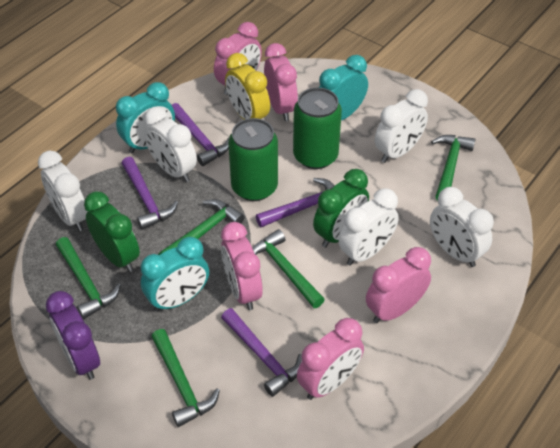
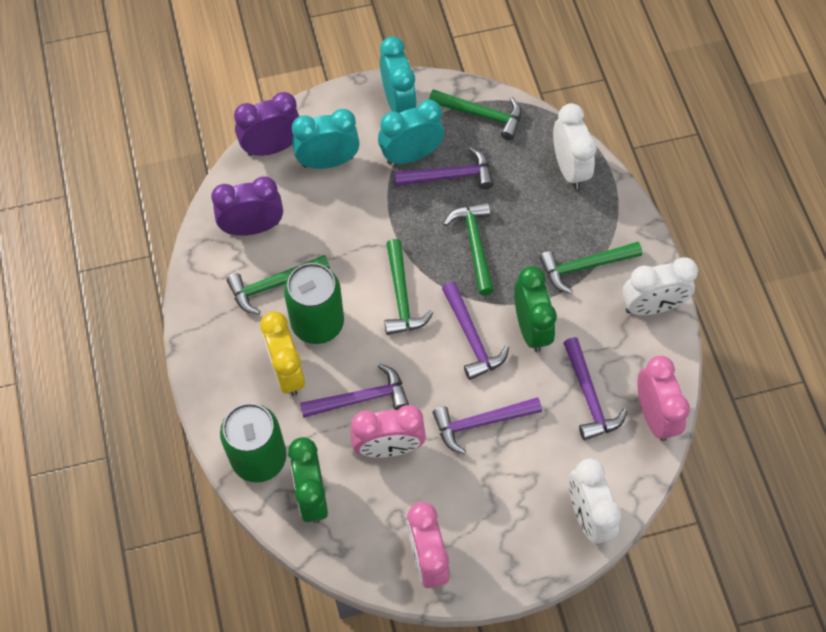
pink clock: [214,22,262,95] [221,222,263,310] [264,43,298,121] [297,318,364,400] [366,247,431,323] = 5 -> [350,405,426,458] [406,502,449,588] [638,356,690,441] = 3
purple clock: [46,291,100,380] = 1 -> [211,177,283,236] [234,92,300,156] = 2
purple hammer: [121,157,178,230] [172,103,229,166] [221,308,302,397] [256,178,335,227] = 4 -> [300,364,409,418] [394,147,493,189] [433,397,542,454] [442,282,509,380] [564,337,627,440] = 5
white clock: [38,150,88,231] [144,107,197,182] [339,189,399,266] [375,89,428,163] [430,187,494,267] = 5 -> [553,103,597,189] [569,458,622,544] [622,257,698,315] = 3

